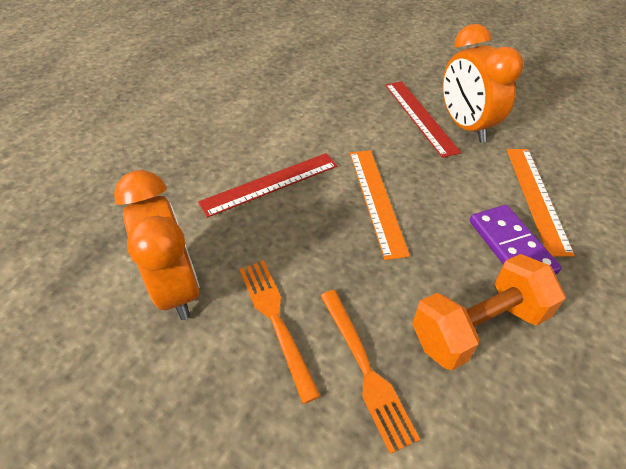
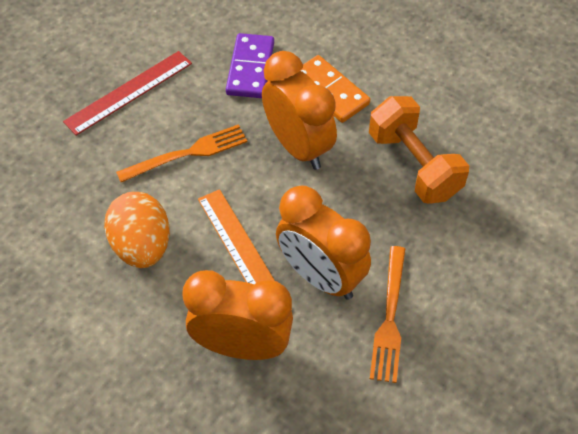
orange clock: [114,170,200,320] [443,24,523,143] = 2 -> [182,270,293,360] [262,51,337,170] [276,186,371,300] = 3
orange domino: none = 0 -> [300,55,370,123] = 1
orange egg: none = 0 -> [104,192,170,268] = 1
orange ruler: [350,150,410,260] [507,149,575,257] = 2 -> [198,189,292,311] = 1
red ruler: [198,153,337,218] [385,81,461,158] = 2 -> [63,51,192,136] = 1

